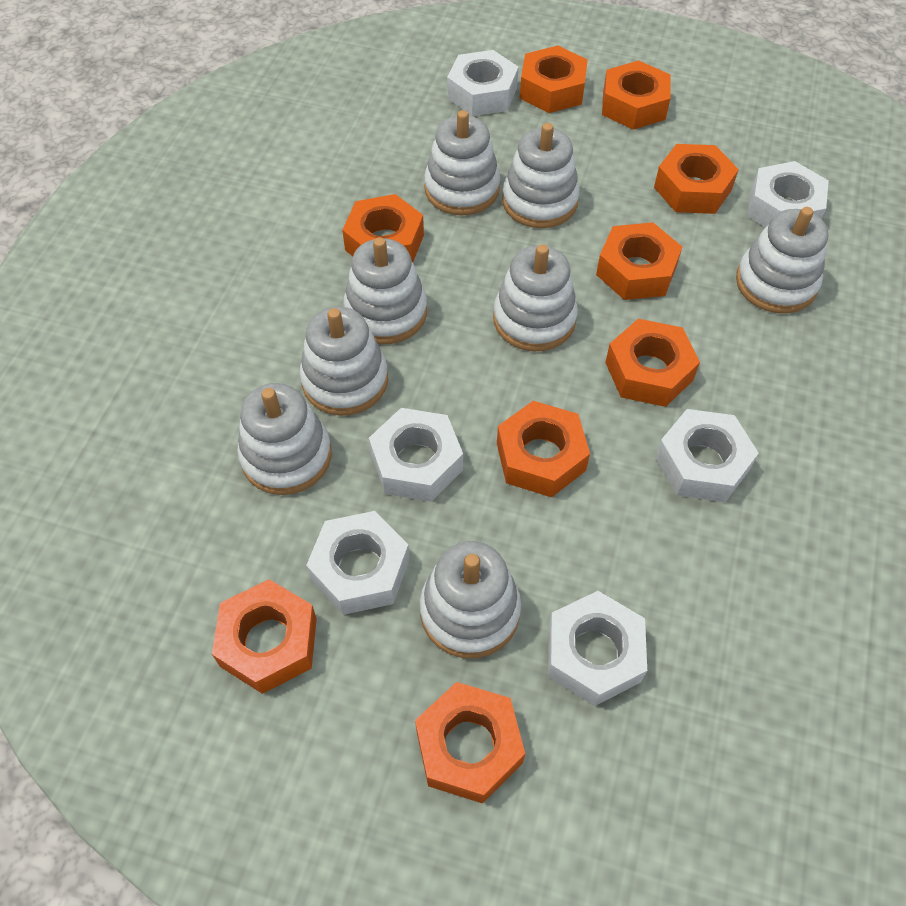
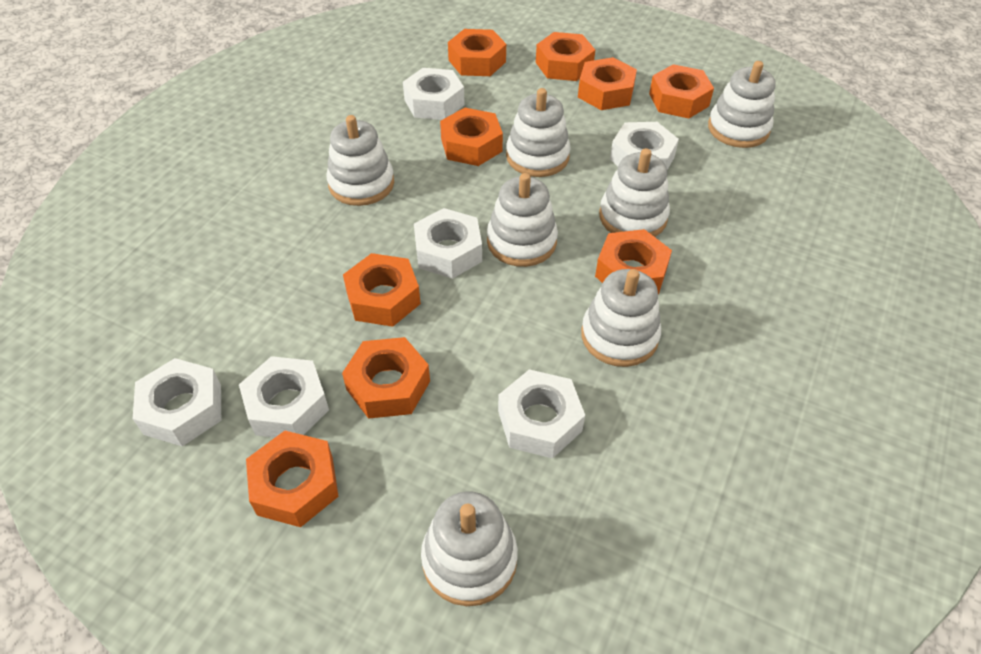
white stacking toy: [237,383,332,495] [300,307,388,416] [343,237,427,344] [419,541,521,658] [424,110,500,215] [493,244,578,351] [502,123,580,228] [736,207,828,313] = 8 -> [326,115,394,206] [421,491,518,606] [487,173,558,267] [506,88,571,177] [581,269,661,367] [599,148,670,237] [708,61,776,148] = 7

